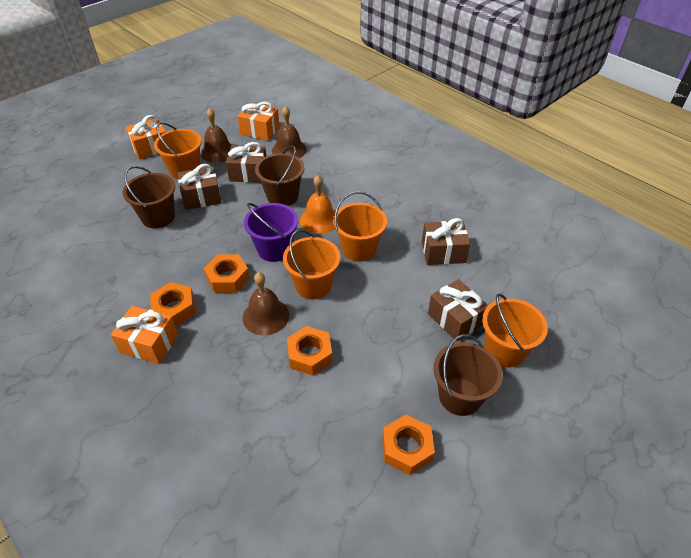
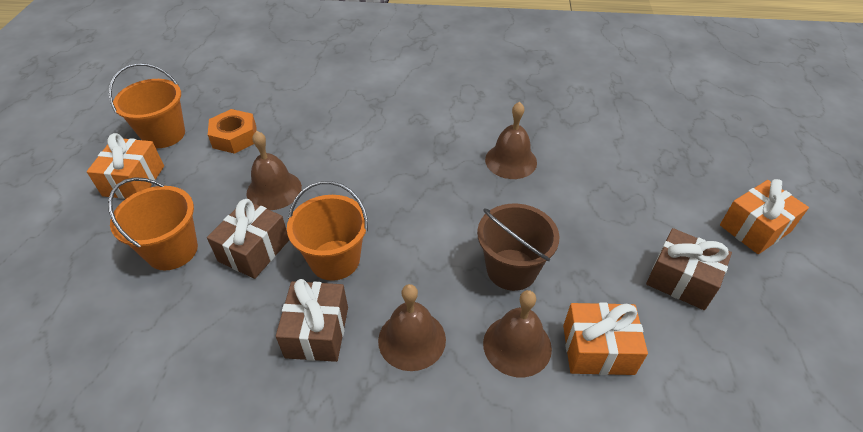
brown bell: [200,108,232,163] [243,272,289,335] [272,106,307,158] = 3 -> [246,131,302,210] [378,284,446,371] [483,290,552,377] [485,102,537,179] = 4
brown bucket: [123,166,175,228] [255,146,304,206] [433,334,503,416] = 3 -> [477,204,559,291] = 1
brown gift: [178,164,222,210] [226,142,266,183] [422,218,470,265] [428,279,488,342] = 4 -> [207,199,289,279] [276,279,348,362] [646,228,732,310] = 3
orange bell: [300,175,335,234] = 1 -> none = 0
orange bucket: [154,122,202,180] [283,229,340,299] [333,191,387,262] [482,294,548,367] = 4 -> [108,177,198,270] [109,63,185,148] [287,181,368,281] = 3
orange nut: [151,282,195,326] [204,255,250,293] [287,326,333,376] [382,415,435,475] = 4 -> [208,109,257,154] = 1
purple bucket: [244,203,298,262] = 1 -> none = 0

